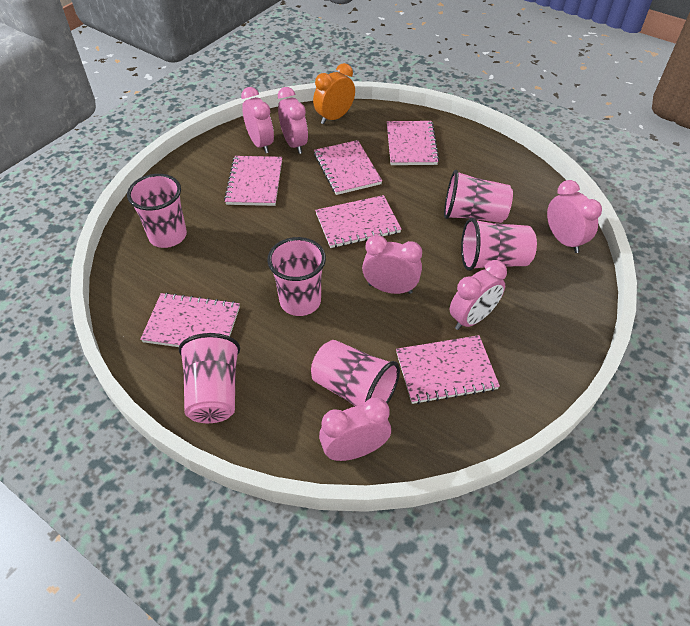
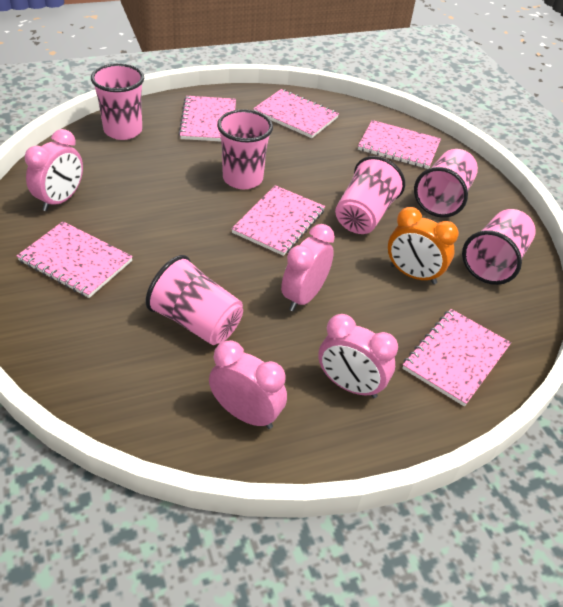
pink clock: [241,87,274,153] [278,87,308,154] [319,398,391,461] [362,235,422,294] [450,260,507,330] [547,180,602,253] = 6 -> [25,129,83,211] [209,340,287,429] [281,224,335,311] [318,314,398,398] = 4

